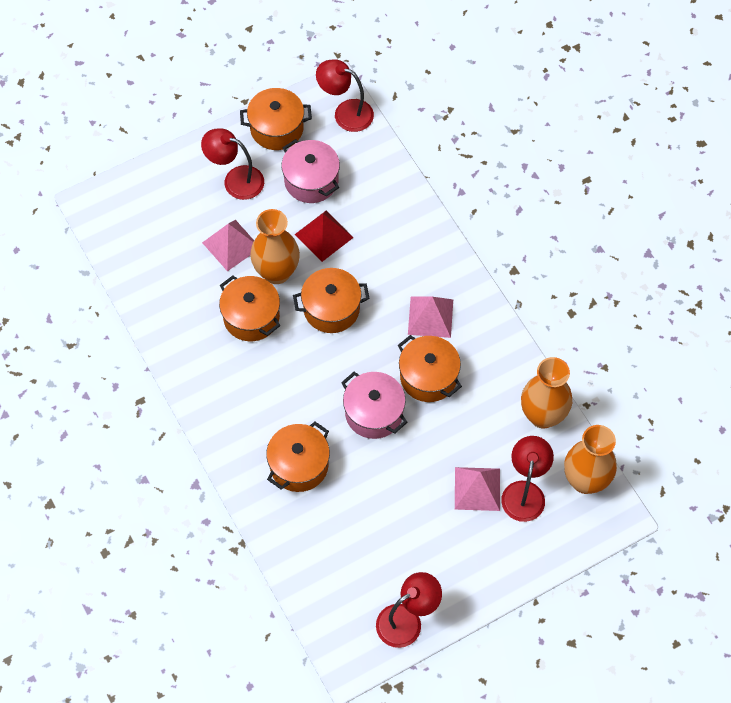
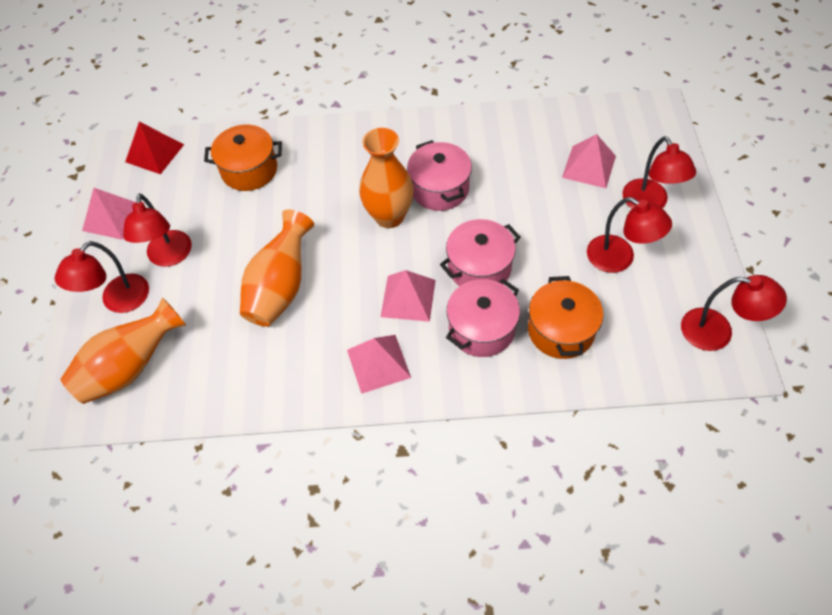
orange pot: [219,276,281,341] [240,88,312,150] [266,422,330,492] [293,268,370,333] [398,335,462,402] = 5 -> [204,125,282,191] [528,276,603,359] = 2
pink pot: [281,139,340,203] [341,372,407,439] = 2 -> [407,140,472,211] [440,219,521,286] [446,279,520,357] = 3
pink pyramid: [202,220,254,271] [408,296,453,338] [455,467,500,511] = 3 -> [82,188,136,240] [347,335,411,394] [381,270,436,322] [562,134,616,188] = 4
red lamp: [201,128,264,200] [316,59,374,132] [376,572,442,648] [501,436,554,522] = 4 -> [54,241,149,313] [123,193,192,267] [587,197,672,273] [622,136,696,209] [681,275,787,351] = 5

